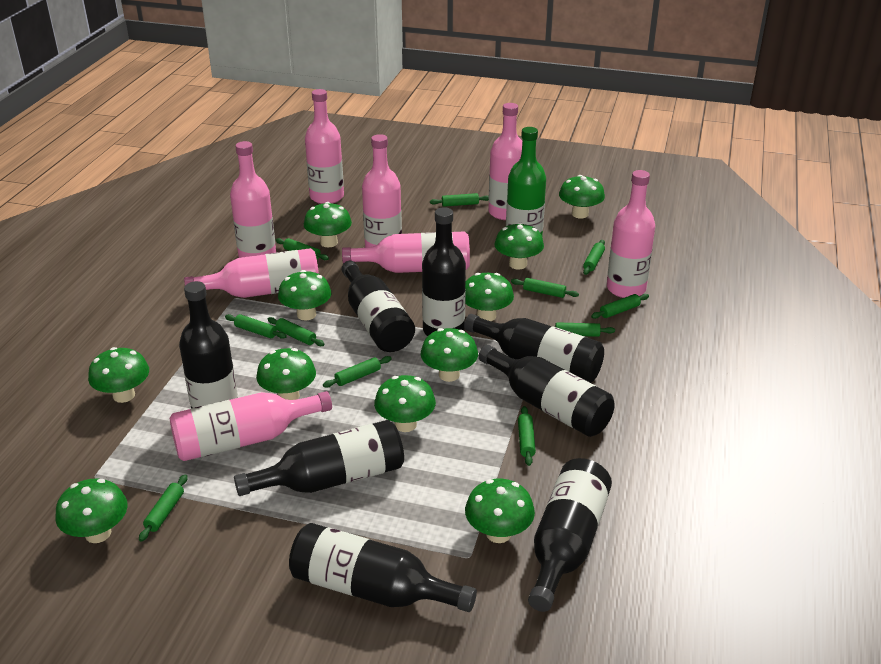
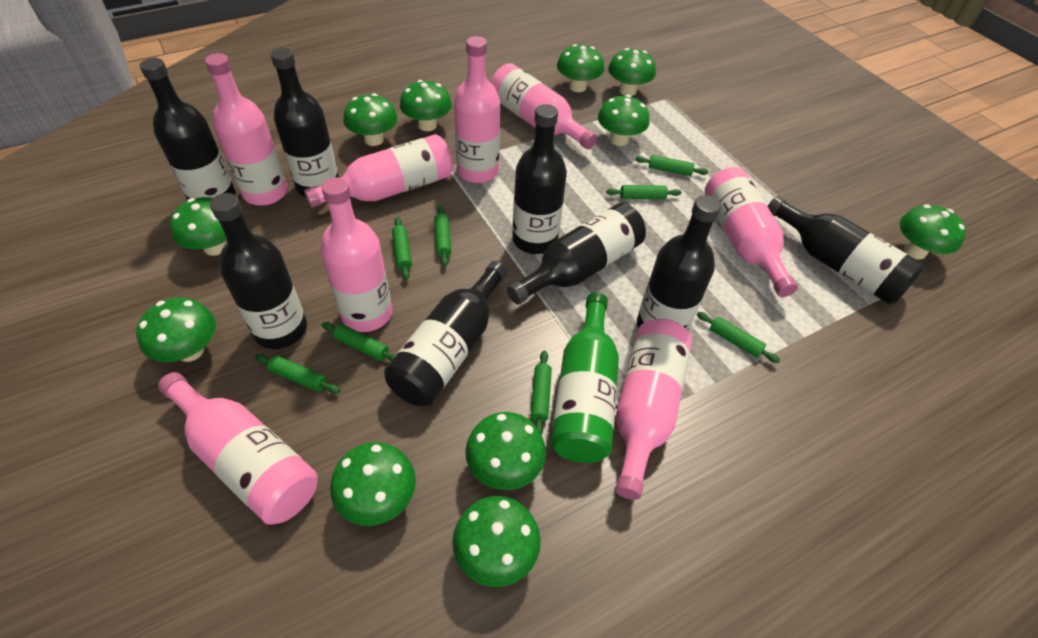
green rolling pin: [139,474,187,542] [225,314,287,339] [268,317,325,346] [276,238,329,260] [323,356,392,388] [430,193,489,207] [511,278,579,298] [518,406,536,466] [555,322,615,337] [583,240,605,275] [591,294,649,319] = 11 -> [255,354,340,393] [321,322,396,361] [392,217,412,280] [434,206,451,267] [531,351,552,435] [606,185,682,199] [635,155,708,176] [697,312,780,363] = 8

